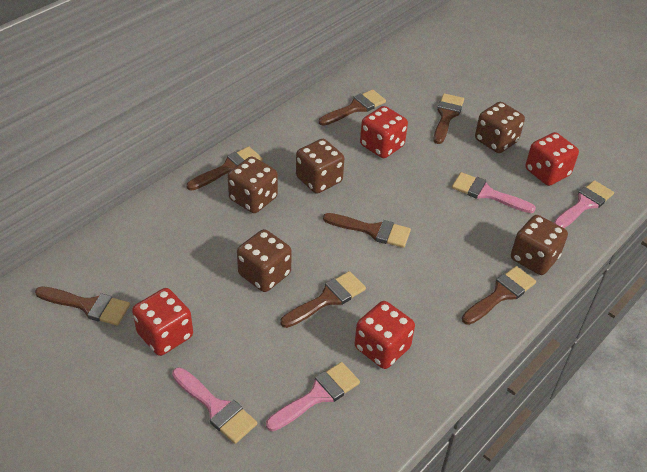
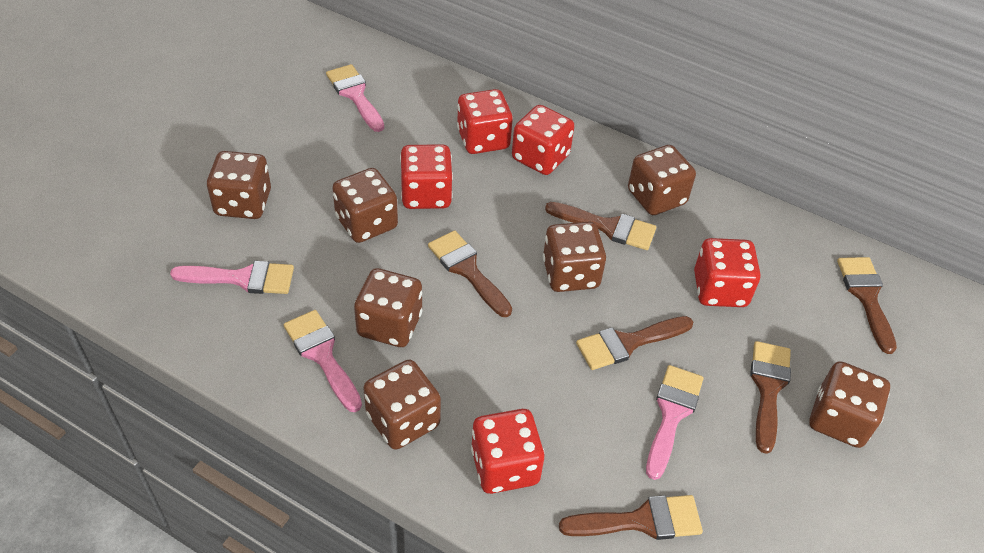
brown brush: [35,286,130,326] [186,146,263,191] [280,271,366,328] [319,90,386,126] [323,213,411,248] [433,93,464,144] [462,266,536,325] = 7 -> [428,230,512,317] [545,202,656,250] [559,495,703,540] [576,316,693,370] [750,341,791,454] [837,257,897,354] = 6
brown dice: [228,156,278,213] [237,229,292,292] [296,139,344,194] [475,102,525,153] [511,215,568,275] = 5 -> [207,151,271,219] [332,168,398,243] [354,268,422,347] [363,360,441,450] [543,222,606,292] [628,145,696,215] [809,361,890,448] = 7
red dice: [132,288,193,356] [355,301,415,369] [360,106,408,158] [525,132,579,186] = 4 -> [400,144,453,209] [457,89,513,154] [471,409,545,494] [512,105,575,175] [694,238,761,307] = 5

